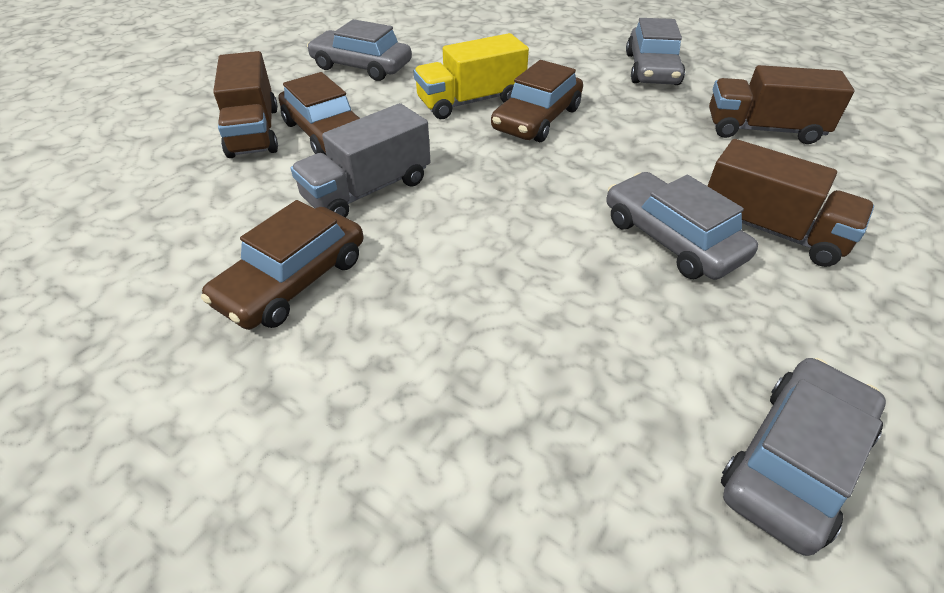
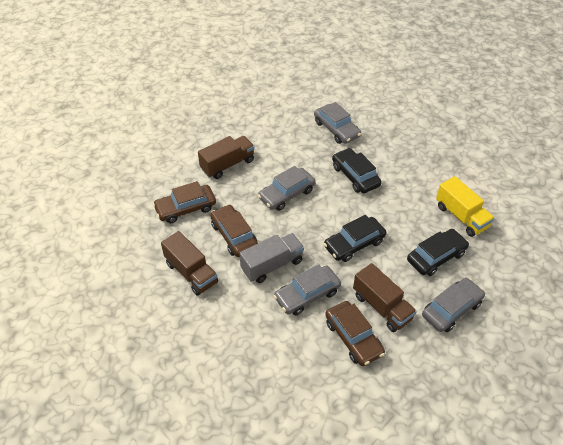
black car: none = 0 -> [324,215,387,262] [332,148,382,193] [407,229,469,276] = 3

